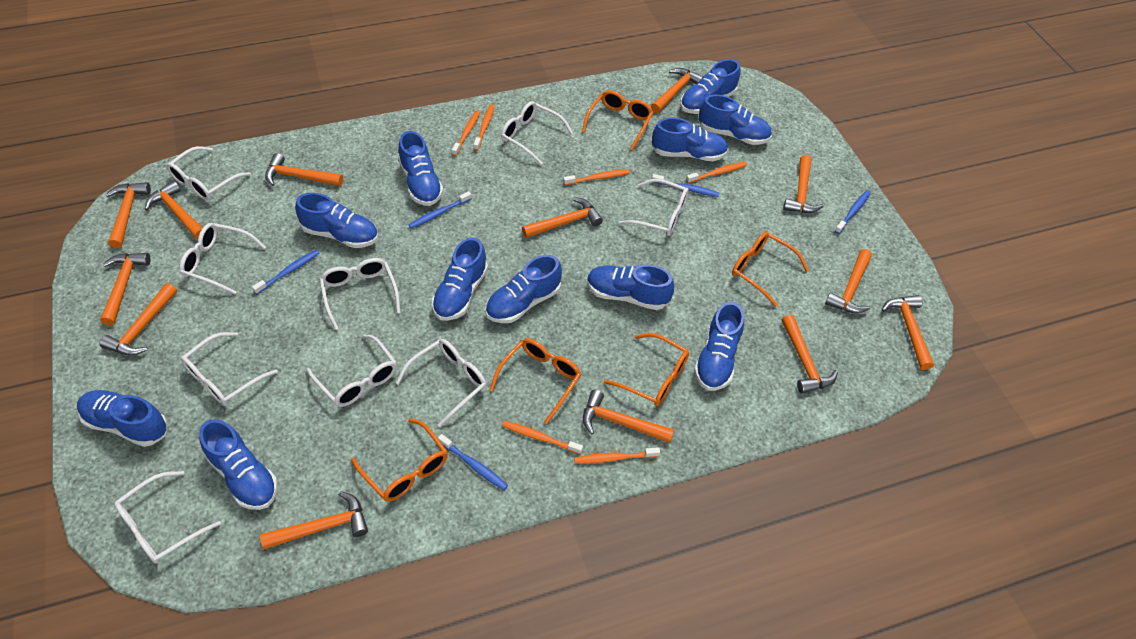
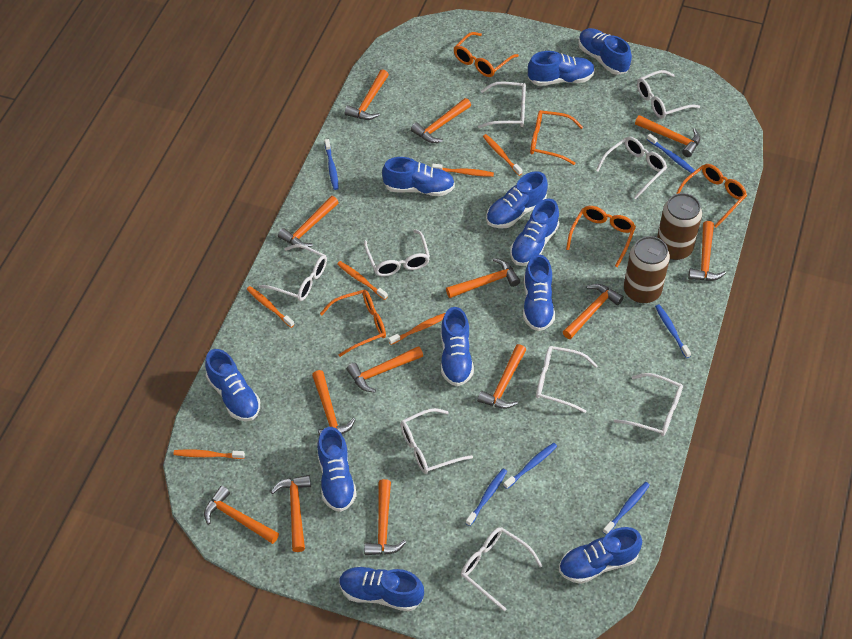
blue toothbrush: [252,250,319,294] [409,191,472,229] [438,434,508,490] [652,174,719,197] [835,191,871,234] = 5 -> [325,139,339,190] [466,469,507,526] [503,443,557,489] [603,482,650,535] [647,133,695,173] [655,304,691,358] = 6
brown can: none = 0 -> [624,236,670,303] [657,193,702,260] = 2

